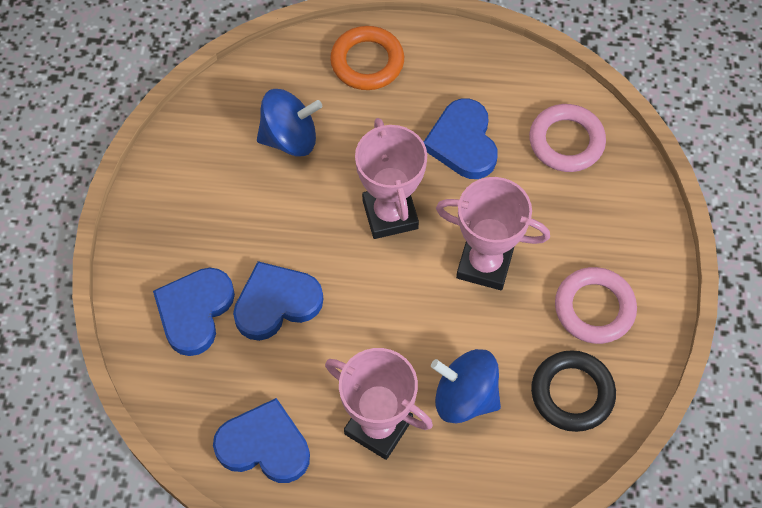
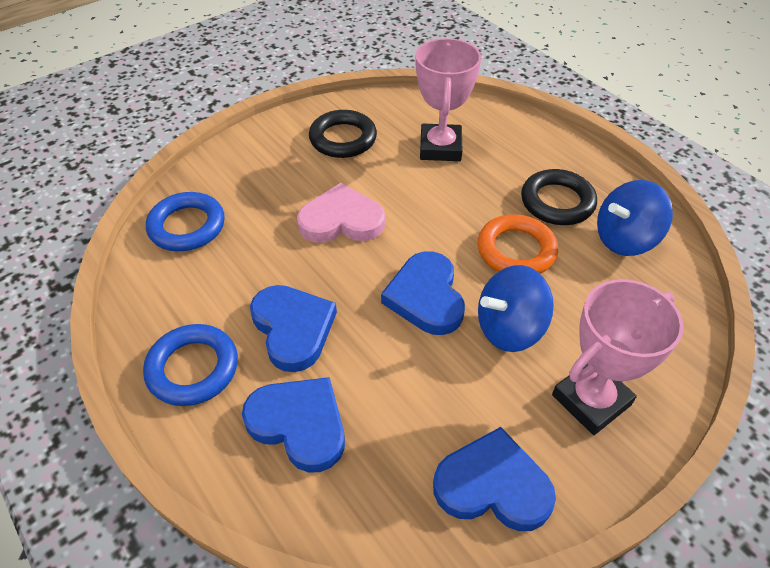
black ring: [531,350,616,432] = 1 -> [309,110,377,158] [521,169,597,225] = 2
blue ring: none = 0 -> [143,324,238,406] [146,192,225,251] = 2
pink heart: none = 0 -> [297,183,385,243] = 1
pink ring: [529,104,606,172] [555,267,637,344] = 2 -> none = 0
pink trophy: [325,348,433,460] [355,118,427,239] [436,177,550,290] = 3 -> [415,38,481,161] [552,279,684,435] = 2

